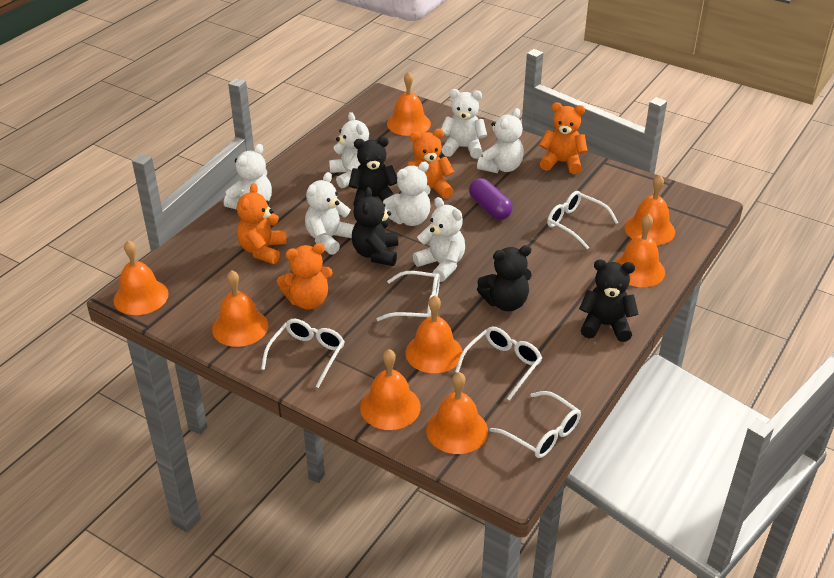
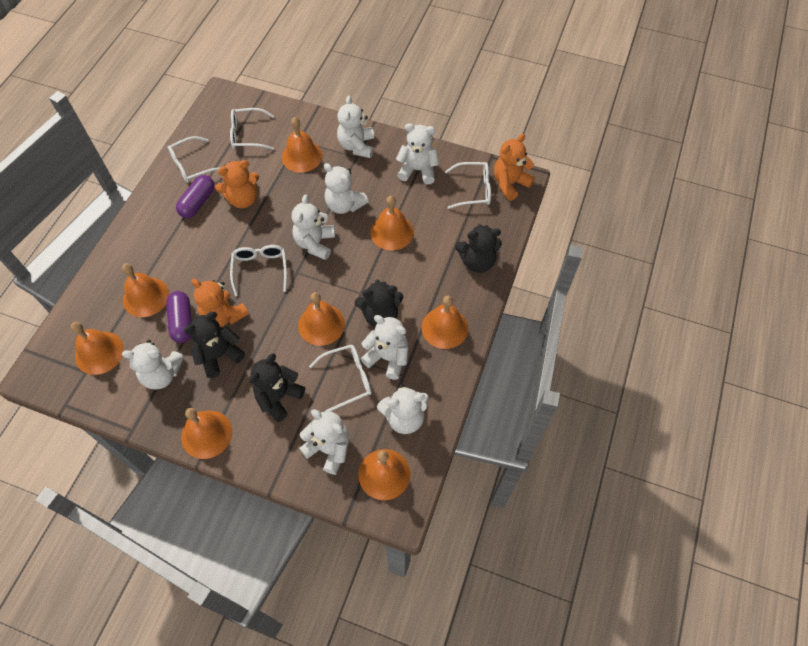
orange teddy bear: [237,183,287,264] [277,243,333,310] [407,129,454,199] [539,102,588,174] = 4 -> [192,279,249,327] [215,160,259,208] [494,134,535,201] = 3
purple capsule: [469,178,513,220] = 1 -> [166,291,192,343] [176,175,215,218] = 2
white teddy bear: [224,144,272,210] [305,172,355,255] [329,112,369,189] [383,162,431,226] [413,197,465,282] [441,89,487,159] [477,108,524,173] = 7 -> [122,340,184,389] [292,195,335,260] [299,409,349,475] [324,163,369,214] [337,96,374,158] [361,315,408,380] [377,384,429,434] [396,123,439,184] = 8

